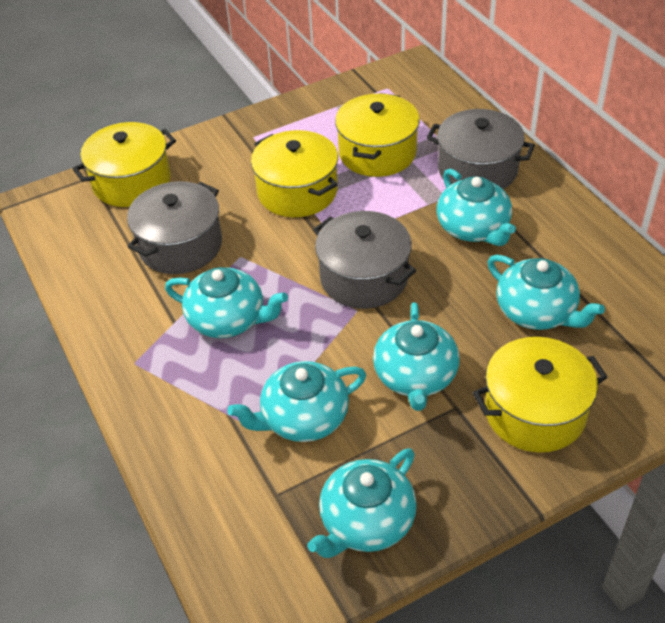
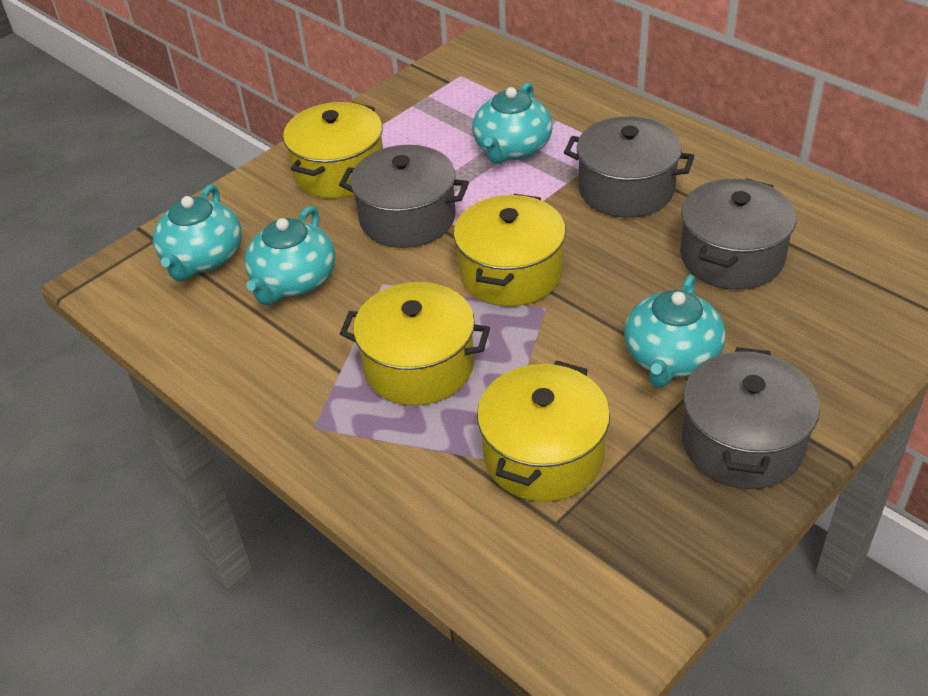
grey pot: [127,181,222,274] [313,211,416,309] [427,109,535,189] = 3 -> [339,145,469,248] [564,116,694,218] [680,178,796,290] [682,347,820,489] = 4
turquoise teapot: [165,267,288,338] [227,361,366,442] [307,448,417,558] [373,302,460,411] [437,168,516,246] [488,254,605,330] = 6 -> [153,184,242,281] [244,206,335,305] [472,82,553,164] [624,275,726,388] = 4

